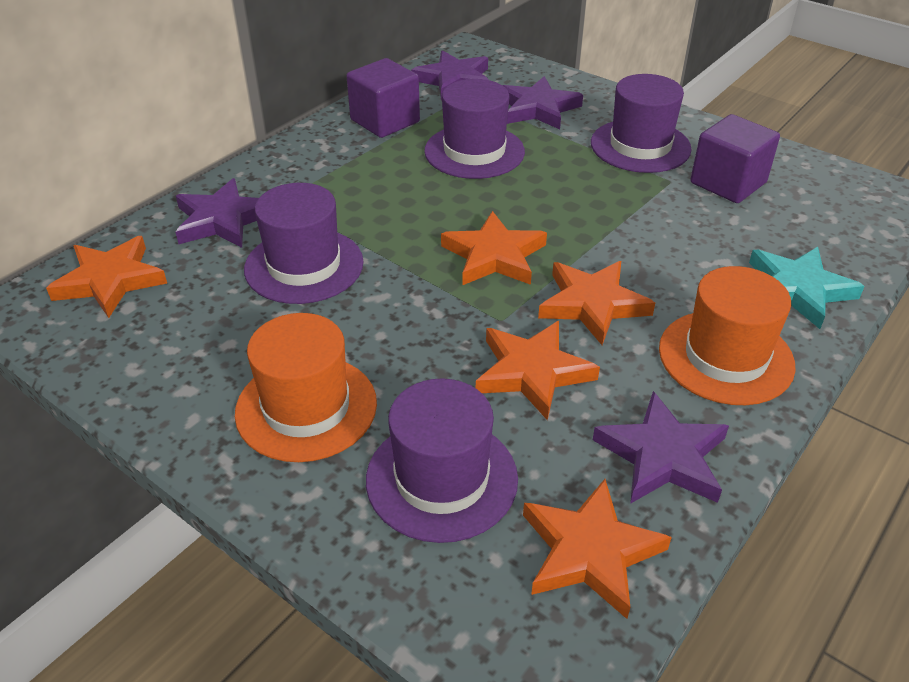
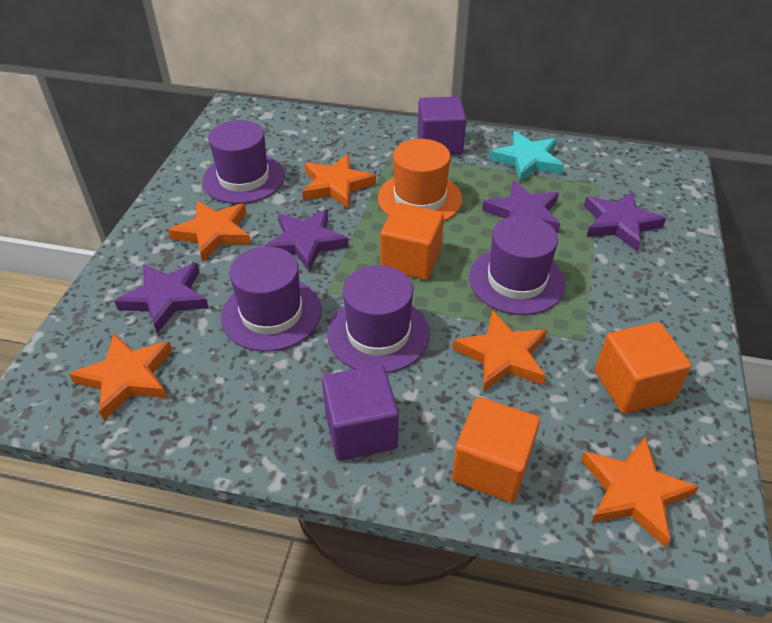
orange cube: none = 0 -> [380,203,444,280] [452,397,540,503] [595,322,692,414] = 3
orange hat: [235,313,377,462] [659,266,796,405] = 2 -> [378,139,462,221] = 1

